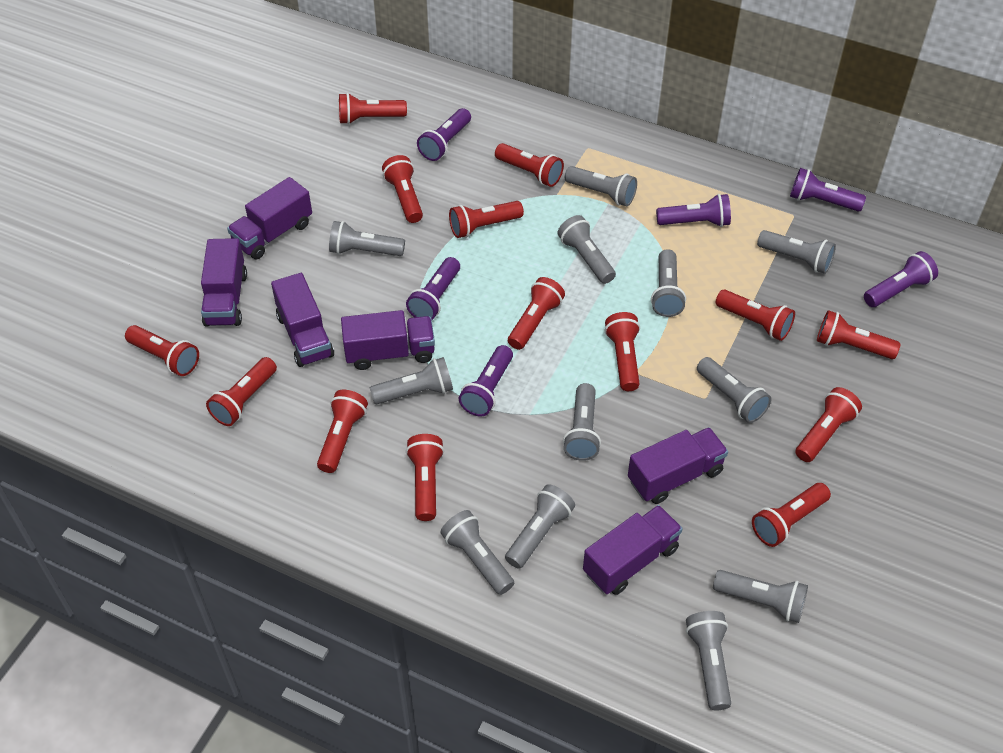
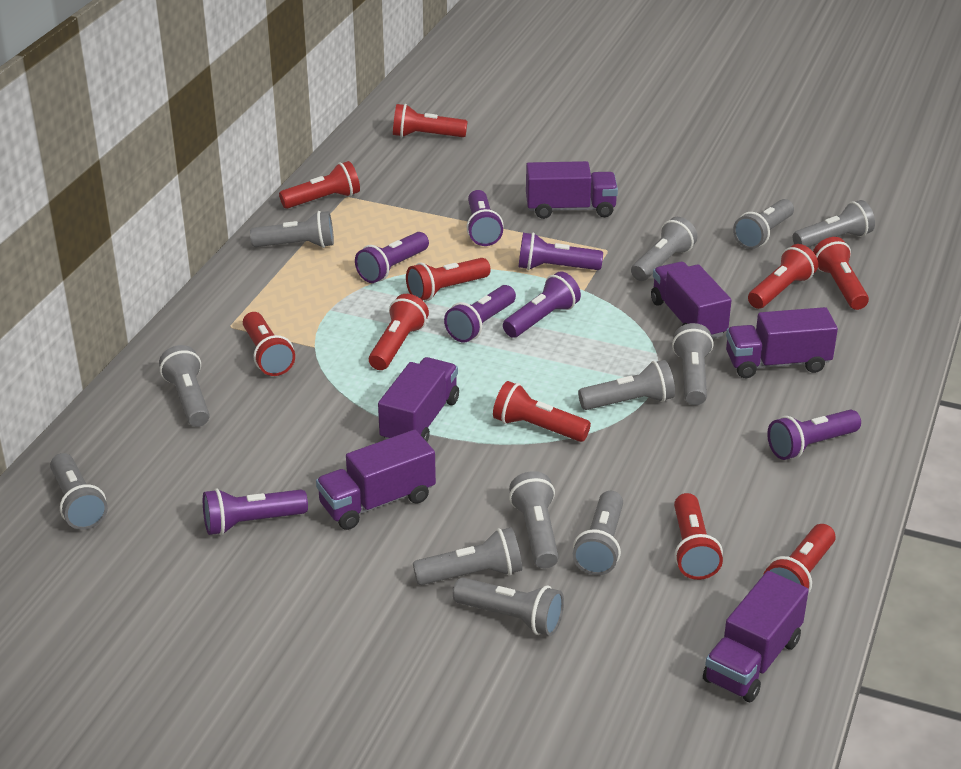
purple flashlight: [406,257,460,320] [417,108,471,161] [458,345,513,417] [656,194,731,227] [790,168,866,211] [864,251,938,307] = 6 -> [203,488,308,535] [355,232,429,283] [444,285,516,343] [466,190,504,246] [503,271,581,338] [518,232,603,270] [767,410,861,460] = 7
red flashlight: [125,325,199,376] [206,357,277,426] [317,390,368,473] [339,93,407,124] [382,155,423,223] [406,434,444,521] [449,201,524,238] [495,143,564,187] [508,277,565,350] [605,312,640,391] [716,290,795,341] [752,483,831,547] [796,387,862,462] [817,310,901,359] = 14 -> [243,312,295,376] [279,161,360,209] [369,294,429,370] [393,104,468,137] [406,258,491,301] [493,381,591,442] [674,493,723,580] [748,244,818,309] [763,524,836,594] [813,237,869,310] = 10

